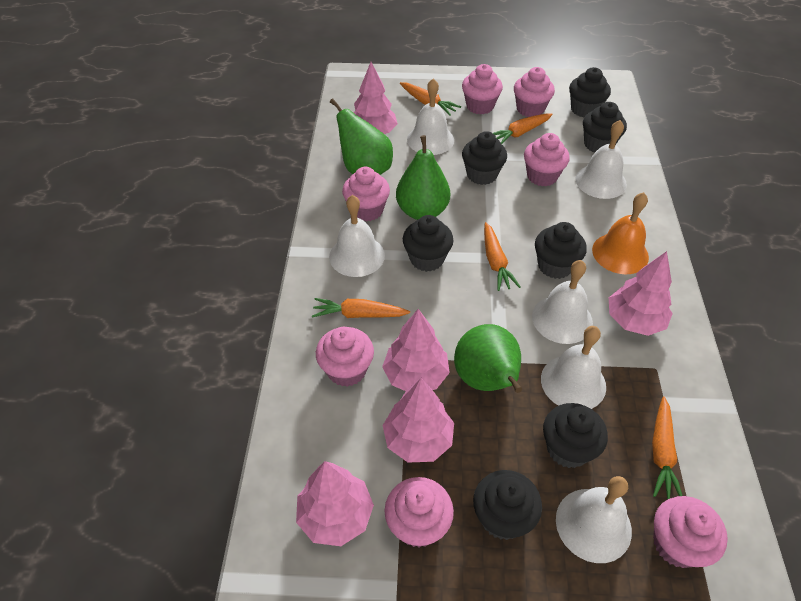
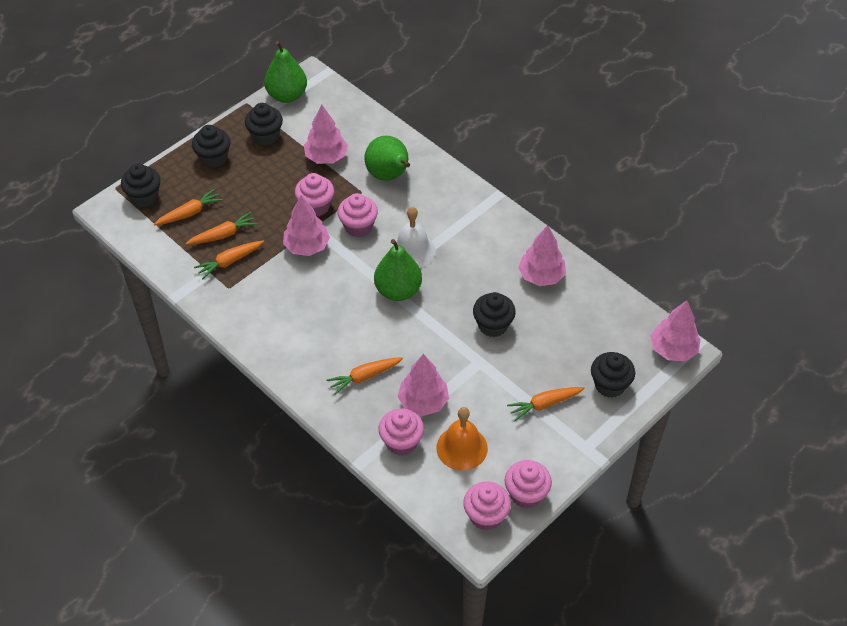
black cupcake: [403,215,453,272] [462,131,507,185] [473,470,542,540] [535,222,587,279] [543,403,608,468] [569,67,611,118] [583,102,627,152] = 7 -> [121,163,161,207] [192,125,230,168] [245,103,283,146] [473,292,516,337] [591,352,635,398] = 5
pink cupcake: [316,327,374,387] [342,167,390,222] [384,477,454,548] [462,64,503,114] [514,67,555,117] [524,133,570,186] [653,496,728,568] = 7 -> [295,173,334,216] [338,193,378,237] [378,408,424,456] [463,481,511,530] [505,460,552,509] = 5
white bell: [329,195,385,277] [407,78,454,155] [532,260,593,344] [541,326,606,409] [556,476,632,563] [576,120,627,199] = 6 -> [390,207,436,268] = 1

